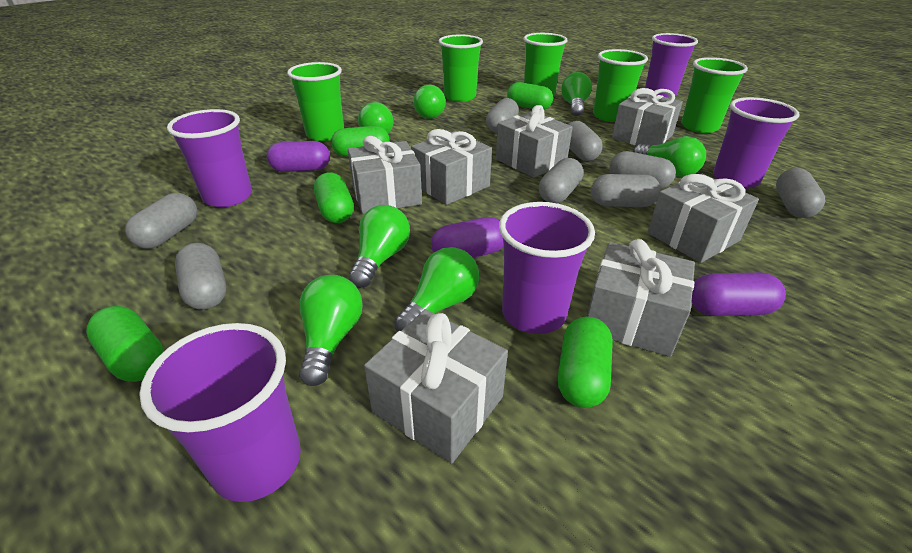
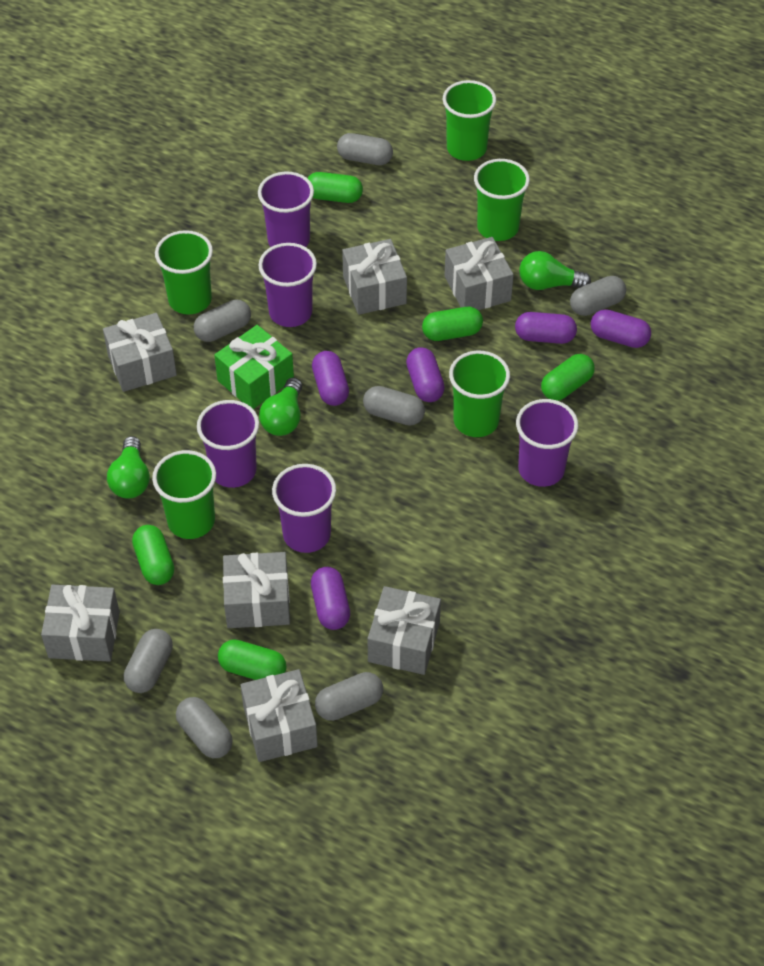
green gift: none = 0 -> [214,325,294,409] = 1
green light bulb: [299,275,363,386] [349,205,410,288] [358,102,393,134] [394,247,479,332] [413,85,446,119] [561,72,592,116] [633,136,706,177] = 7 -> [107,436,150,499] [259,377,302,436] [519,251,591,290] = 3
grey capsule: [125,193,197,249] [175,243,226,310] [486,98,519,133] [539,158,584,203] [568,121,602,161] [591,174,661,207] [610,151,676,188] [776,168,825,218] = 8 -> [124,629,173,693] [176,697,233,758] [194,300,251,342] [315,672,383,721] [337,133,393,165] [363,386,425,425] [570,276,626,316] = 7
purple capsule: [267,141,330,172] [431,217,503,258] [692,272,786,316] = 3 -> [311,567,350,630] [312,351,349,406] [406,347,445,402] [515,312,577,344] [591,309,651,348] = 5

